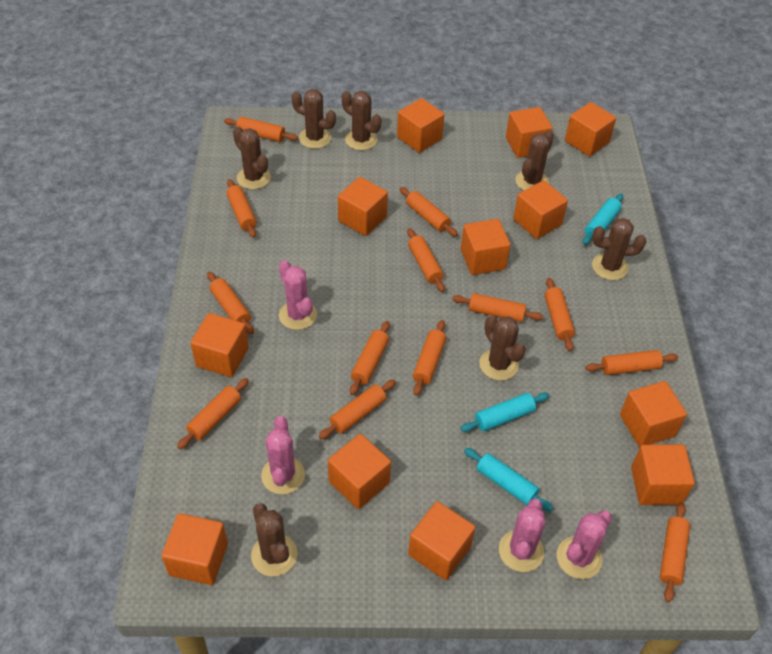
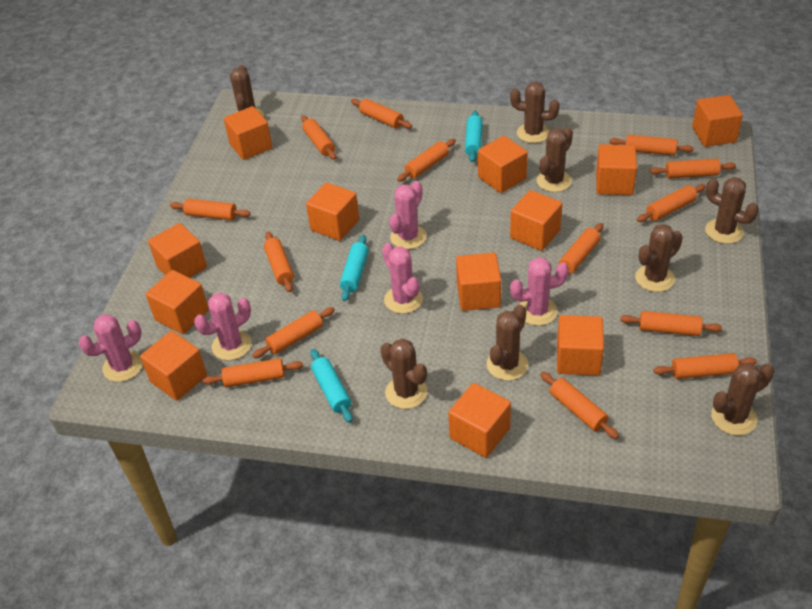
brown cactus: [233,126,271,189] [251,503,297,576] [291,89,336,149] [342,91,382,150] [479,316,526,381] [516,130,554,190] [592,218,646,280] = 7 -> [230,65,264,117] [380,339,427,409] [487,305,528,381] [510,82,560,143] [537,127,573,192] [635,224,683,292] [705,177,759,244] [712,363,774,435] = 8
orange rolling pin: [177,378,249,449] [207,272,254,334] [224,117,298,142] [226,179,257,238] [319,379,396,439] [350,321,390,395] [400,187,458,237] [407,228,445,292] [413,320,446,396] [452,293,543,322] [544,278,575,351] [585,350,678,375] [660,502,690,602] = 13 -> [170,199,251,220] [203,358,303,387] [252,307,335,358] [264,231,294,292] [301,116,336,160] [351,99,412,129] [397,139,456,181] [540,372,619,439] [559,223,603,274] [609,134,694,156] [620,311,722,336] [637,184,706,222] [650,159,736,179] [653,353,757,379] = 14
pink cactus: [261,416,305,494] [279,260,317,330] [499,499,545,572] [557,510,612,579] = 4 -> [79,314,143,382] [194,292,252,360] [382,243,423,314] [389,181,427,249] [510,257,569,326] = 5

